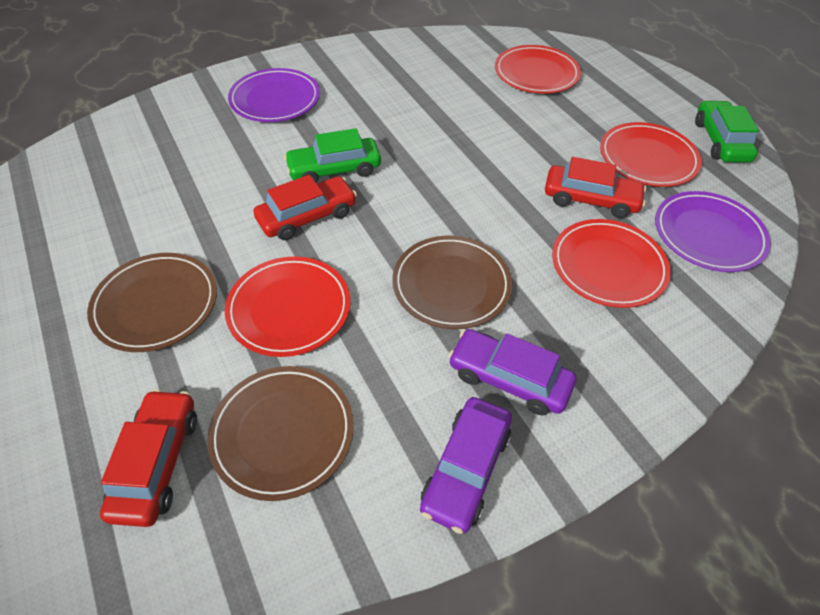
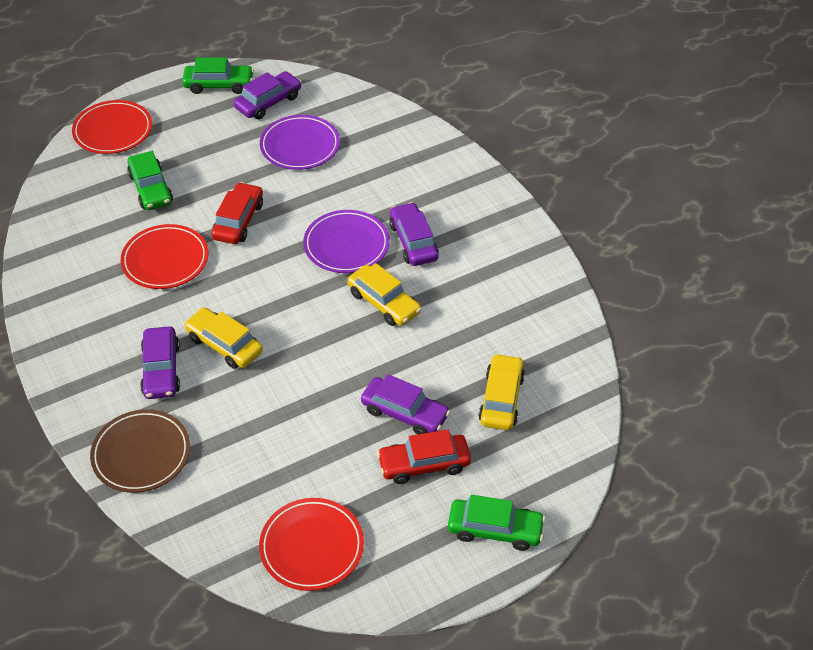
brown plate: [87,253,217,352] [207,366,354,501] [392,236,512,329] = 3 -> [90,409,190,493] = 1
green car: [284,128,381,183] [695,100,759,163] = 2 -> [127,151,173,210] [182,57,254,94] [448,495,545,551] = 3
purple car: [420,397,512,534] [448,329,576,415] = 2 -> [140,326,180,399] [234,71,302,119] [361,374,450,435] [389,202,439,266] = 4
red car: [100,389,197,527] [253,175,357,240] [545,157,646,218] = 3 -> [211,182,263,244] [377,429,471,484] = 2
red plate: [225,256,350,357] [495,45,581,94] [552,219,671,308] [600,122,702,187] = 4 -> [72,100,152,154] [121,224,209,289] [259,498,364,591] = 3
yellow car: none = 0 -> [184,307,263,369] [347,263,421,326] [478,353,525,430] = 3

